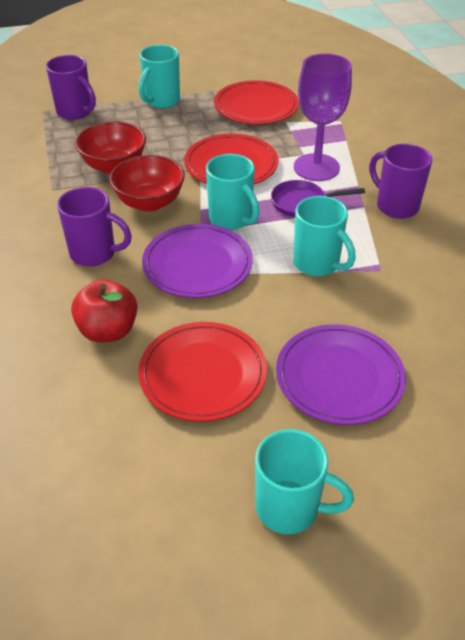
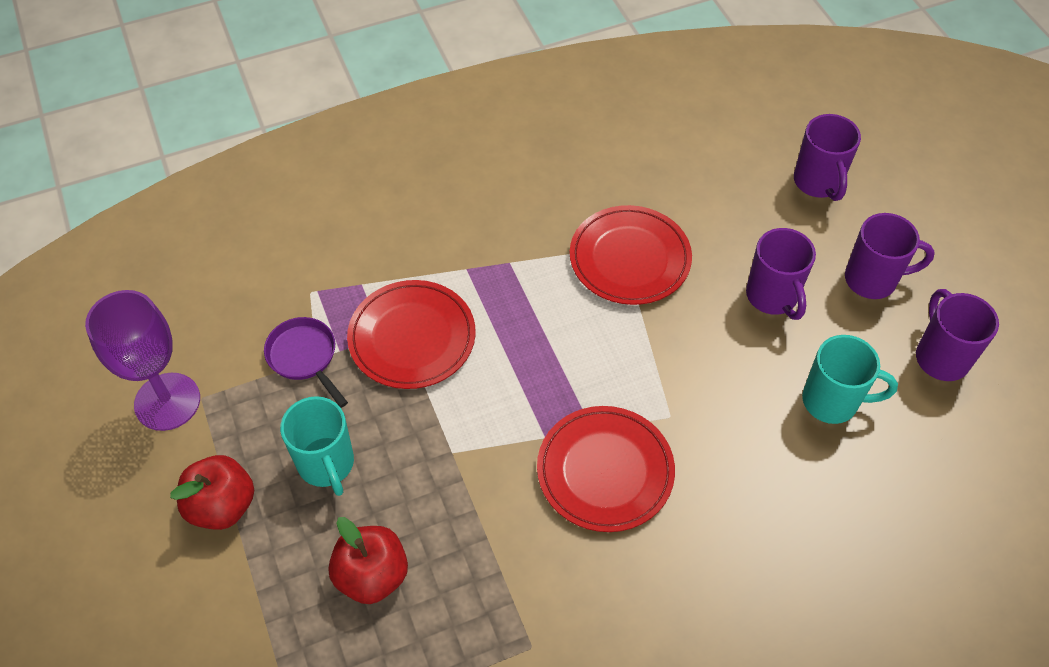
purple mug: [46,55,96,120] [57,187,132,266] [369,144,433,219] = 3 -> [746,228,816,320] [794,114,861,201] [845,213,935,299] [916,289,999,381] = 4
purple plate: [142,224,253,298] [276,324,406,425] = 2 -> none = 0
red apple: [71,279,137,343] = 1 -> [170,455,254,530] [328,517,408,604] = 2
red bowl: [75,122,146,174] [109,155,185,212] = 2 -> none = 0
turquoise mug: [139,45,180,108] [206,154,260,230] [255,429,354,534] [293,196,355,276] = 4 -> [280,396,354,496] [802,335,898,424] = 2

